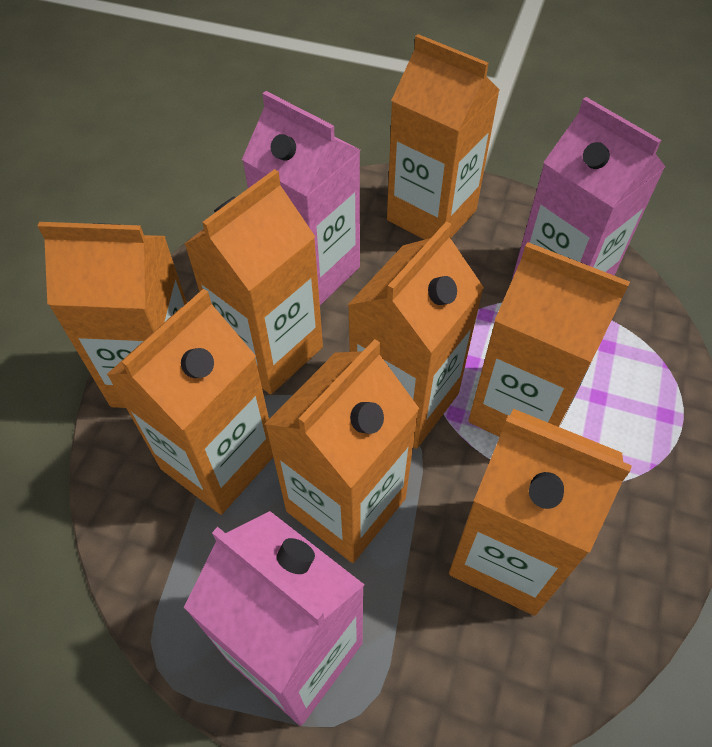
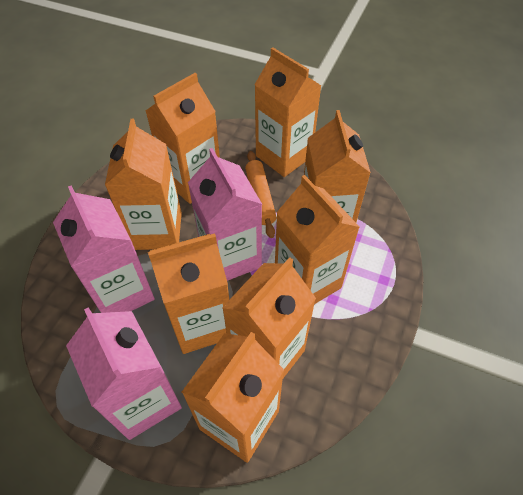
orange rolling pin: none = 0 -> [245,151,277,238] = 1

